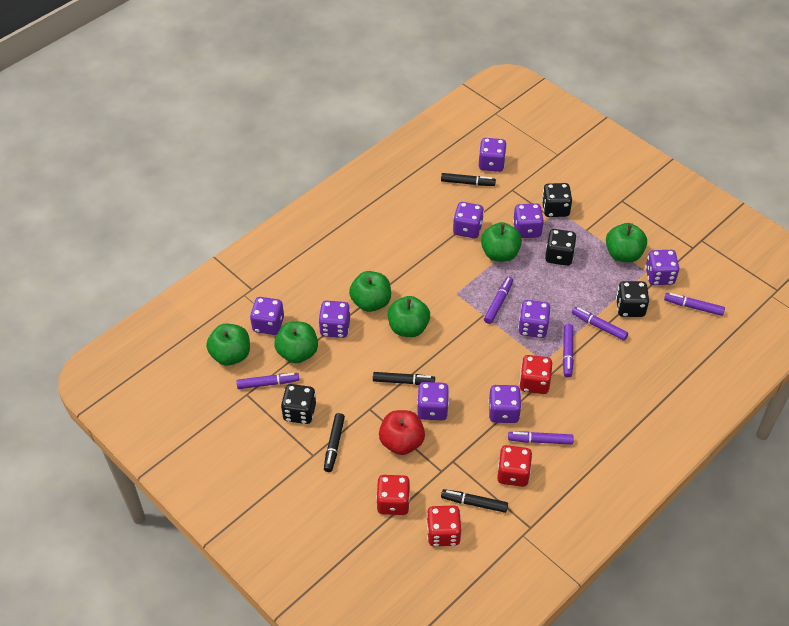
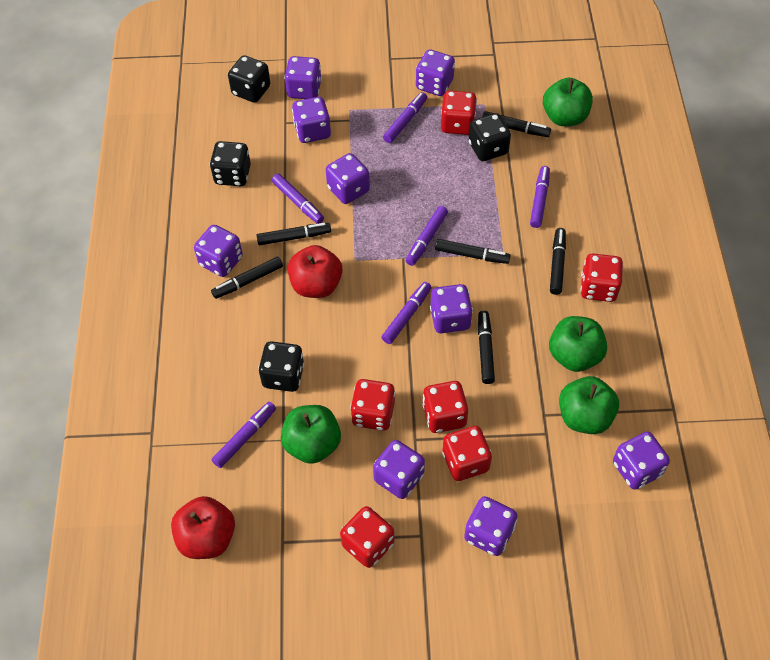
black marker: [324,413,345,472] [373,372,435,385] [441,173,496,186] [441,489,508,513] = 4 -> [211,257,283,299] [256,223,331,245] [435,239,510,264] [478,311,495,384] [482,111,551,137] [550,228,566,295] = 6
green apple: [206,324,250,366] [274,321,318,363] [349,271,391,312] [388,296,430,337] [481,222,522,262] [606,223,647,262] = 6 -> [281,405,341,464] [543,77,593,126] [549,316,607,372] [559,376,619,434] = 4
red apple: [379,410,425,455] = 1 -> [171,496,235,559] [288,245,342,298] = 2
red dice: [376,475,410,515] [426,505,461,547] [497,445,532,487] [519,355,552,394] = 4 -> [340,506,394,568] [350,379,395,431] [422,381,468,433] [441,91,477,135] [442,426,492,481] [580,253,623,302] = 6

